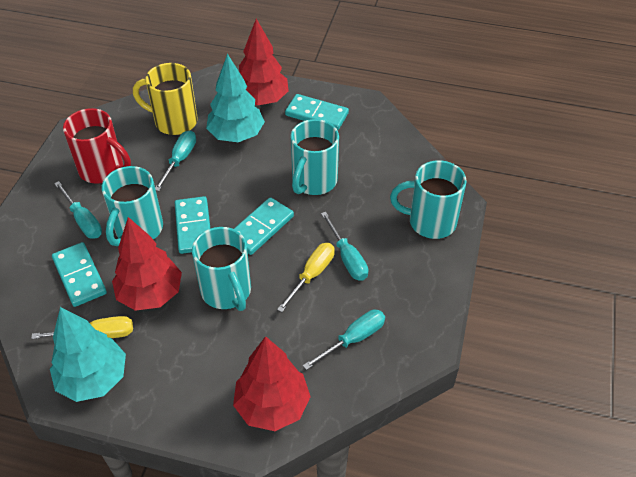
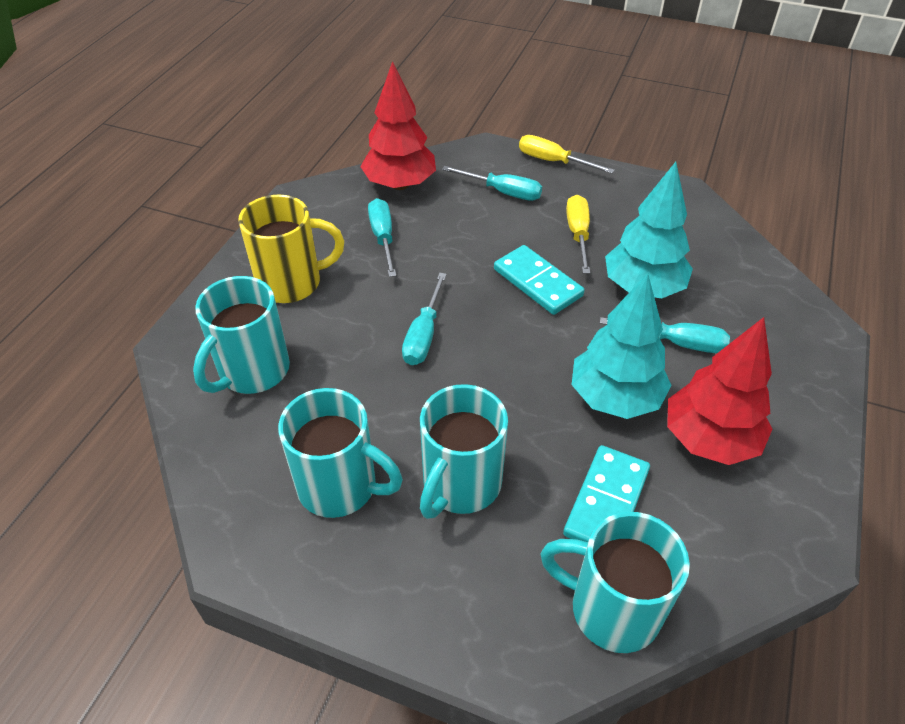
red mug: [63,108,131,184] = 1 -> none = 0
red tree: [112,217,182,311] [233,336,311,431] [239,19,289,106] = 3 -> [360,61,436,190] [667,317,772,465] = 2
turquoise domino: [52,242,107,307] [175,196,211,254] [234,197,294,255] [285,94,349,130] = 4 -> [494,245,585,315] [563,445,650,542] = 2

